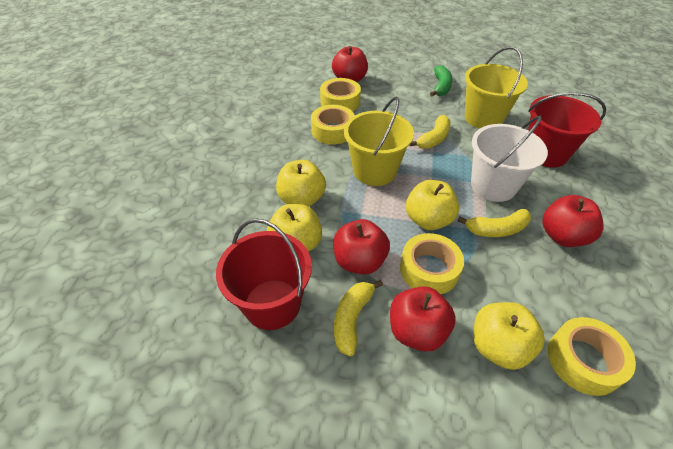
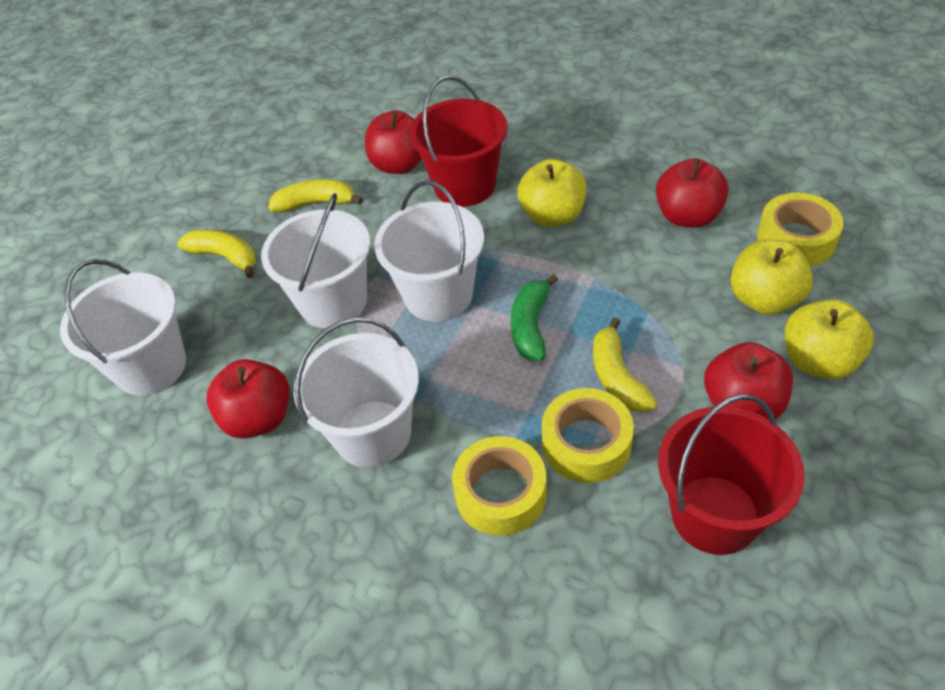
white bucket: [471,116,548,202] = 1 -> [60,259,186,396] [261,193,370,328] [294,317,419,467] [374,180,484,322] = 4
yellow apple: [267,204,322,252] [276,160,326,207] [406,180,459,230] [473,302,545,370] = 4 -> [517,159,586,227] [730,239,813,315] [785,299,873,379] = 3
yellow bucket: [344,97,414,186] [465,46,528,129] = 2 -> none = 0
yellow tape: [311,105,355,145] [320,78,361,111] [400,233,464,294] [548,317,636,396] = 4 -> [452,436,547,536] [542,388,634,483] [757,193,844,267] = 3

